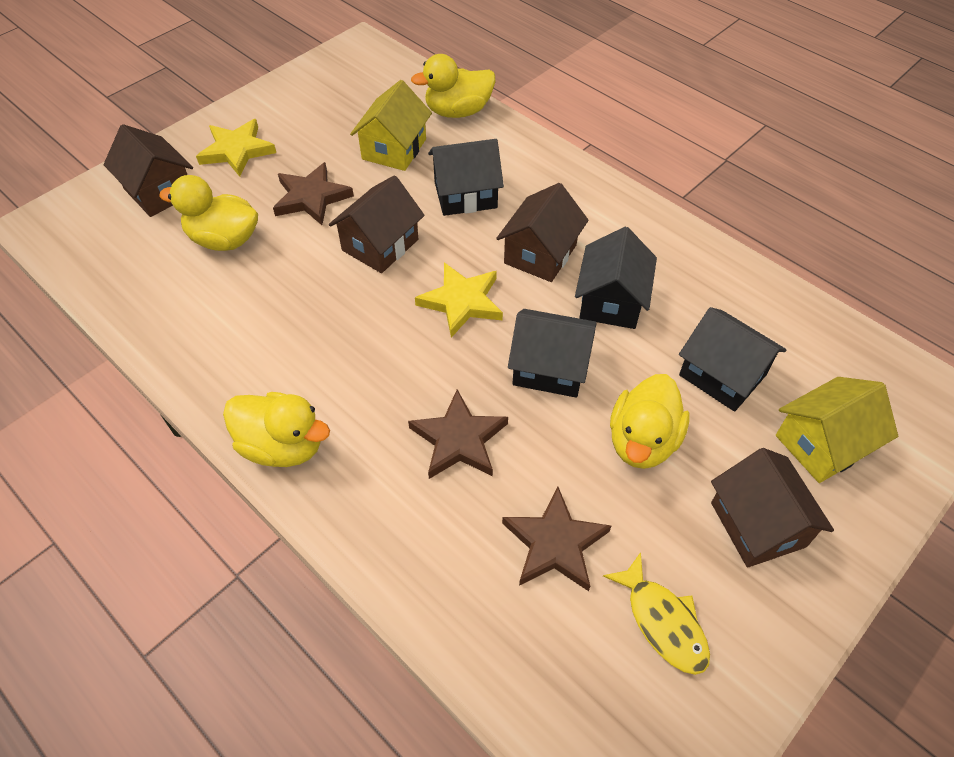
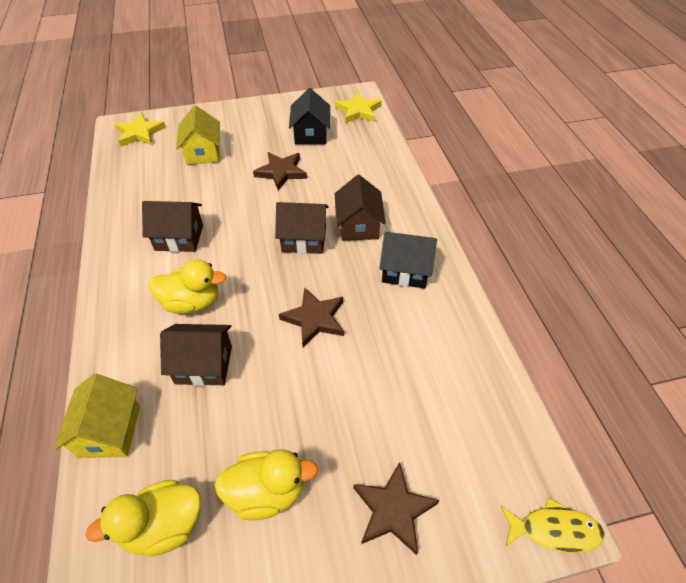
black house: [428,139,504,216] [508,309,597,398] [575,227,657,329] [679,307,786,412] = 4 -> [289,88,330,144] [379,232,437,289] = 2
yellow duck: [159,175,258,251] [223,392,330,467] [411,54,495,118] [610,374,690,469] = 4 -> [86,480,201,556] [149,260,226,314] [214,449,318,520] = 3

